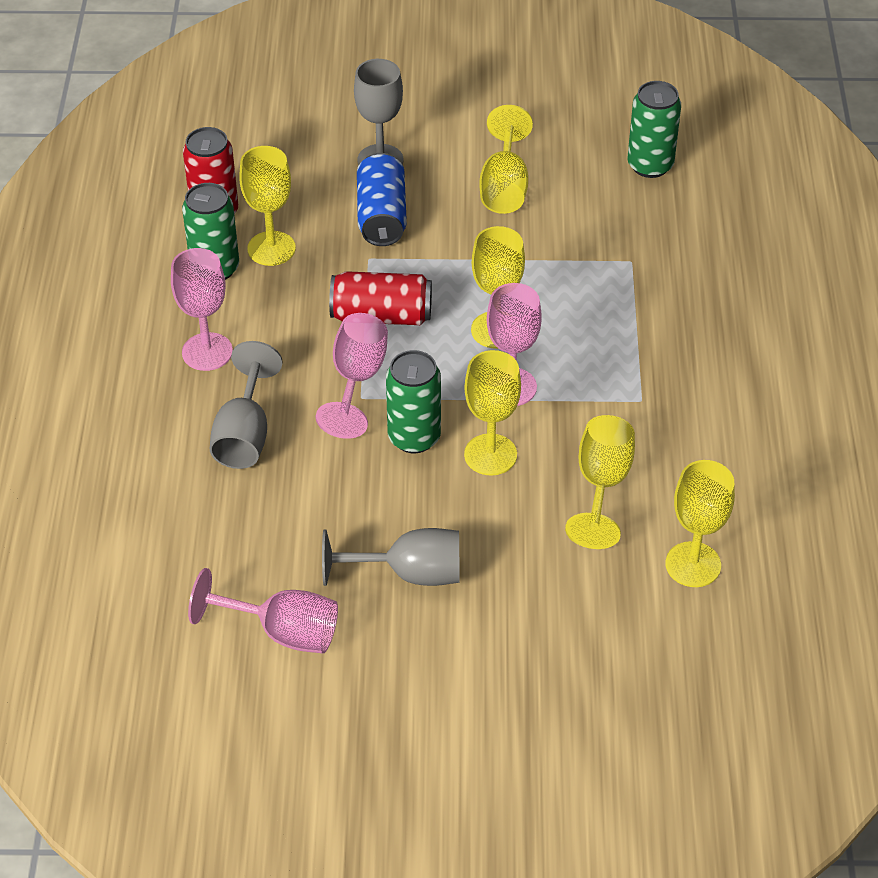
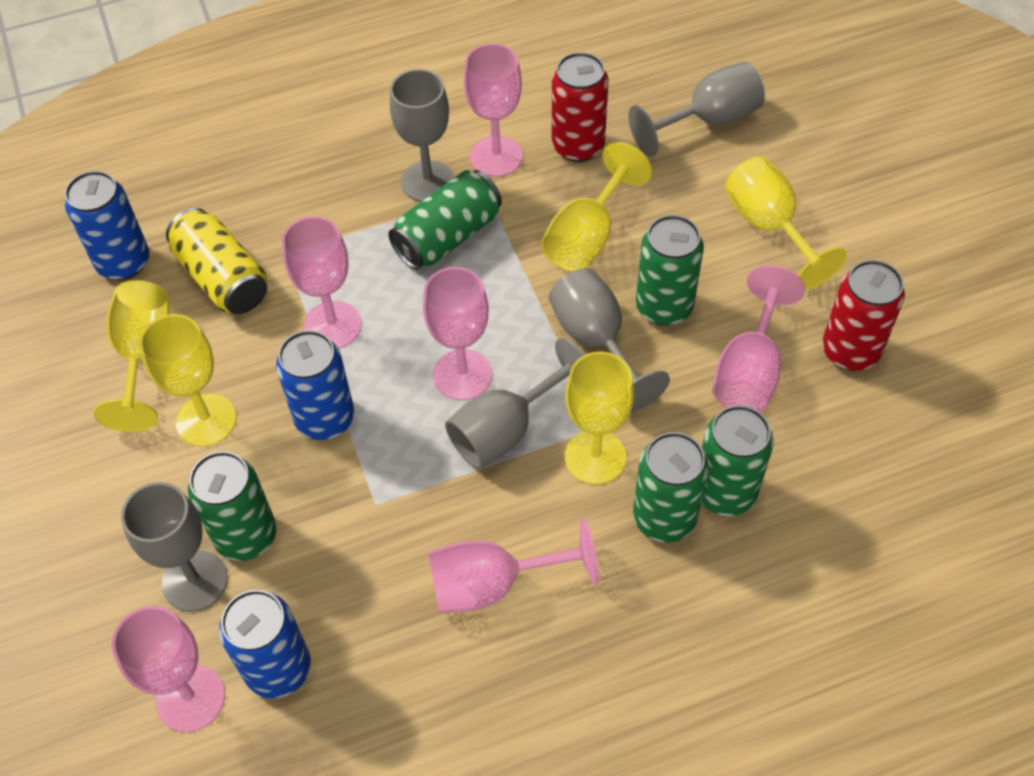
blue can: [357,153,407,246] = 1 -> [65,171,149,280] [219,590,311,699] [276,330,354,440] = 3
green can: [182,183,239,280] [386,350,441,453] [628,81,681,178] = 3 -> [188,451,276,561] [388,170,502,270] [633,432,709,543] [636,215,704,326] [701,405,774,516] = 5
grey goblet: [209,341,283,469] [322,528,459,586] [354,59,403,166] = 3 -> [121,482,228,612] [390,69,454,202] [445,338,585,469] [549,268,670,412] [628,62,765,157] = 5
pink goblet: [171,248,233,371] [188,568,338,653] [315,313,388,439] [487,283,542,406] = 4 -> [112,606,225,732] [282,216,362,349] [423,267,492,400] [428,519,599,613] [464,43,523,177] [712,265,805,412] = 6
yellow can: none = 0 -> [166,208,267,314] = 1
yellow goblet: [239,146,296,266] [464,350,521,476] [471,226,525,349] [479,105,533,214] [565,415,635,549] [666,460,735,587] = 6 -> [94,280,170,432] [139,314,236,447] [541,142,652,272] [565,352,634,484] [725,156,847,290] = 5

